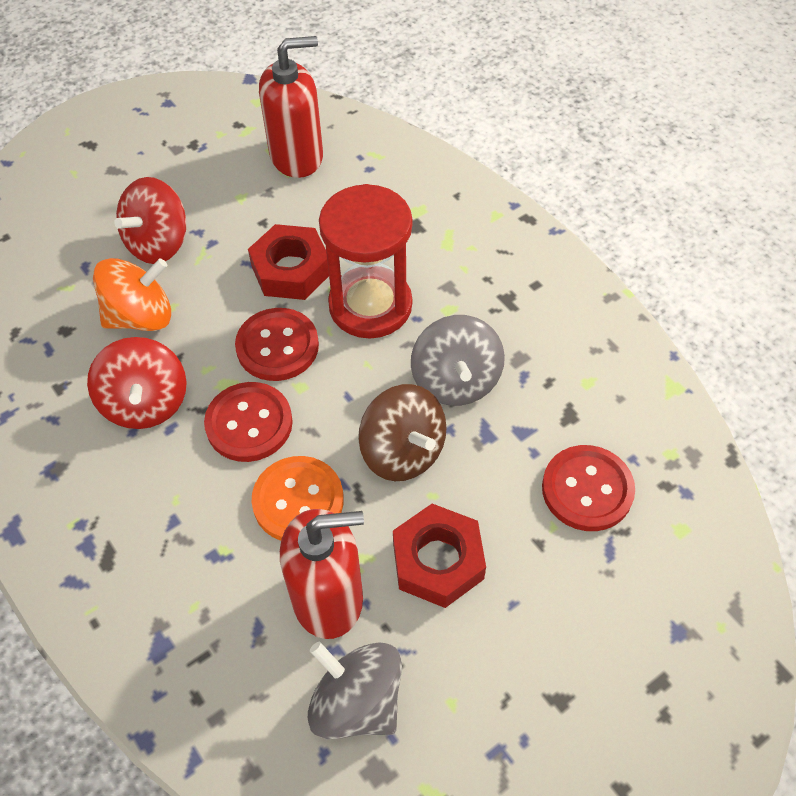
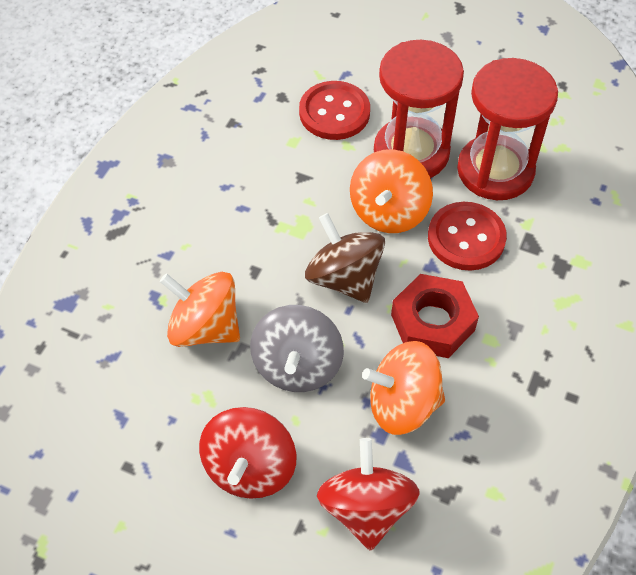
grey spinning top: [308,642,402,739] [411,315,505,406] = 2 -> [250,305,344,392] = 1
orange button: [252,456,344,541] = 1 -> none = 0
orange spinning top: [93,258,171,331] = 1 -> [160,272,240,347] [350,149,433,233] [362,341,445,435] = 3
red button: [204,382,293,462] [235,308,319,381] [542,445,635,531] = 3 -> [299,81,370,140] [428,202,507,271] = 2
red hourglass: [319,184,412,338] = 1 -> [374,40,464,178] [457,58,558,200] = 2
red nut: [248,224,329,300] [393,504,486,608] = 2 -> [391,274,479,358] = 1
red soap dispenser: [259,36,323,178] [280,509,364,639] = 2 -> none = 0

